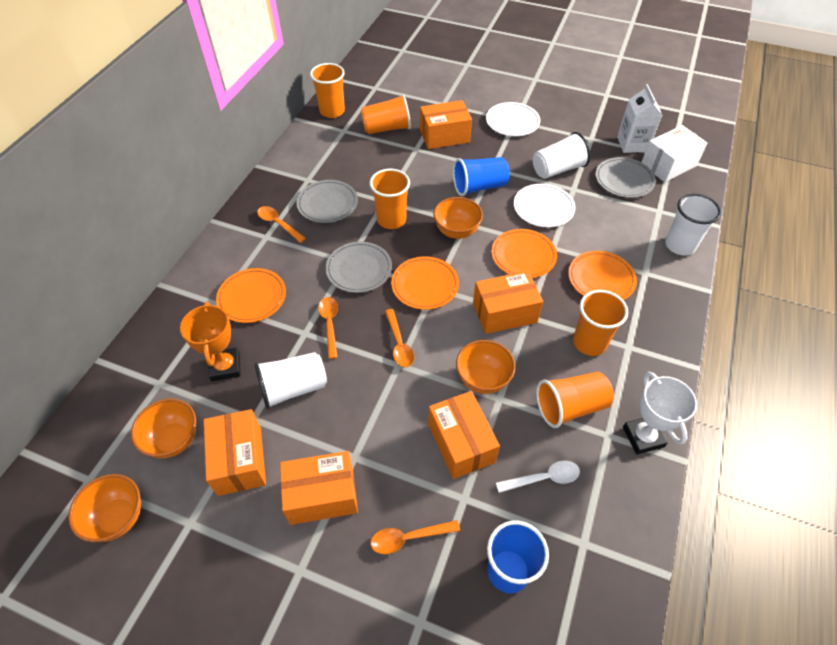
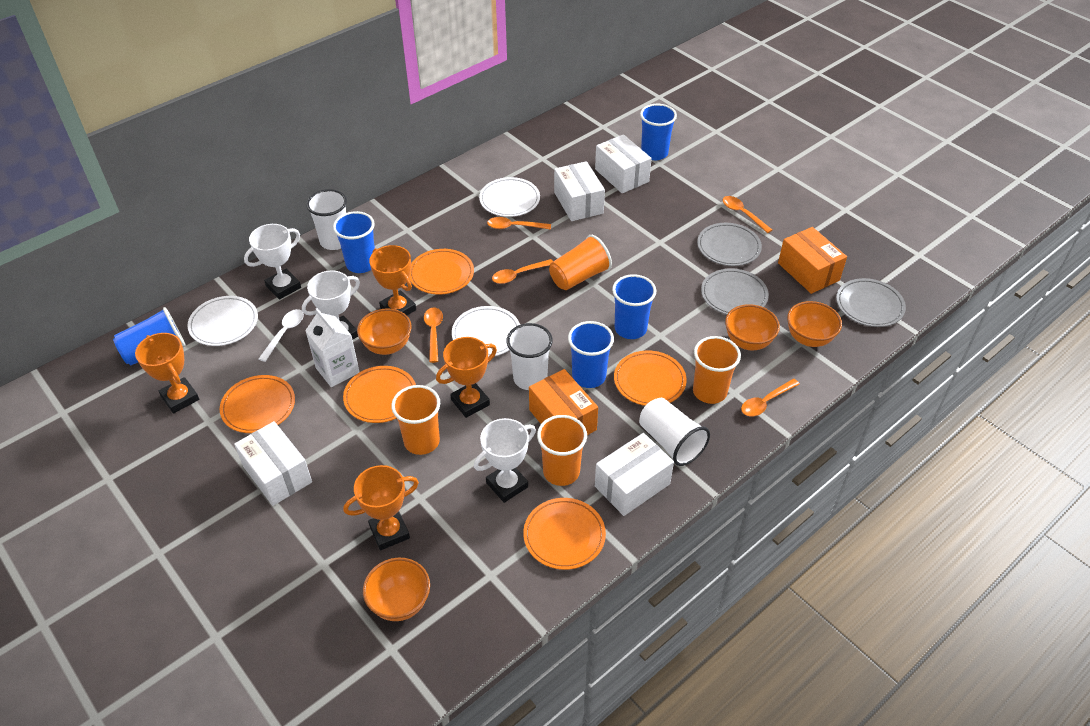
blue cup: [453,157,510,196] [487,521,549,593] = 2 -> [113,307,185,365] [333,211,375,273] [568,321,614,388] [612,274,656,339] [640,104,677,160] = 5
orange box: [204,409,266,496] [280,451,358,525] [420,100,472,149] [428,391,500,479] [473,271,543,334] = 5 -> [529,369,598,435] [778,227,847,294] = 2
orange cup: [310,63,345,118] [361,94,411,134] [370,169,410,229] [536,372,614,428] [573,290,628,356] = 5 -> [391,385,440,455] [537,415,587,486] [549,235,612,290] [693,336,741,404] = 4
orange plate: [216,268,286,323] [391,256,459,310] [491,229,557,278] [568,251,637,300] = 4 -> [220,375,295,433] [343,366,416,423] [409,249,474,295] [523,498,606,570] [614,350,687,406] = 5
orange spoon: [257,206,306,243] [318,297,338,359] [371,520,460,554] [385,309,414,367] = 4 -> [424,307,443,363] [487,217,551,230] [492,259,553,284] [723,196,772,233] [741,379,800,416] = 5
orange trophy: [180,302,241,381] = 1 -> [135,333,199,413] [343,465,419,550] [369,245,416,315] [436,337,497,418] = 4
white box: [641,125,708,182] = 1 -> [234,421,312,506] [554,161,605,221] [595,134,652,193] [595,433,674,516] = 4
white plate: [486,102,540,136] [514,184,576,227] = 2 -> [187,296,258,346] [452,306,520,357] [479,177,540,217] = 3
white trophy: [623,372,697,454] = 1 -> [244,224,301,299] [302,270,360,340] [474,418,536,503] = 3

